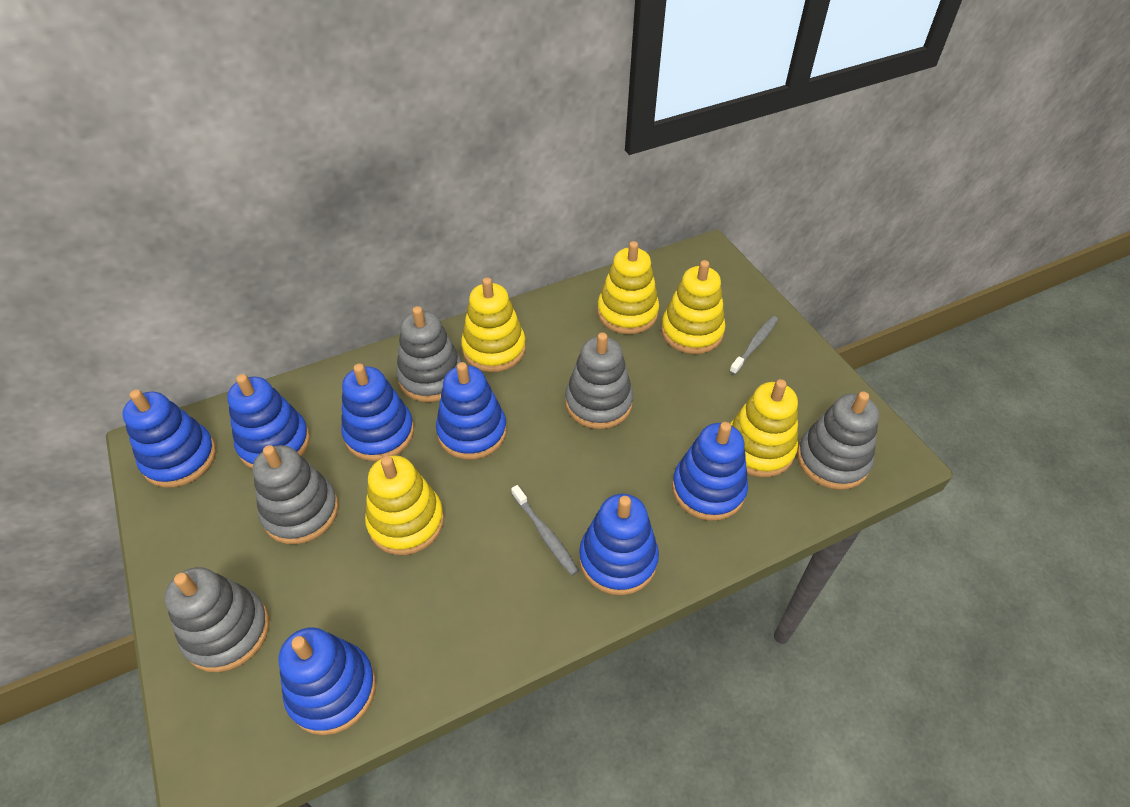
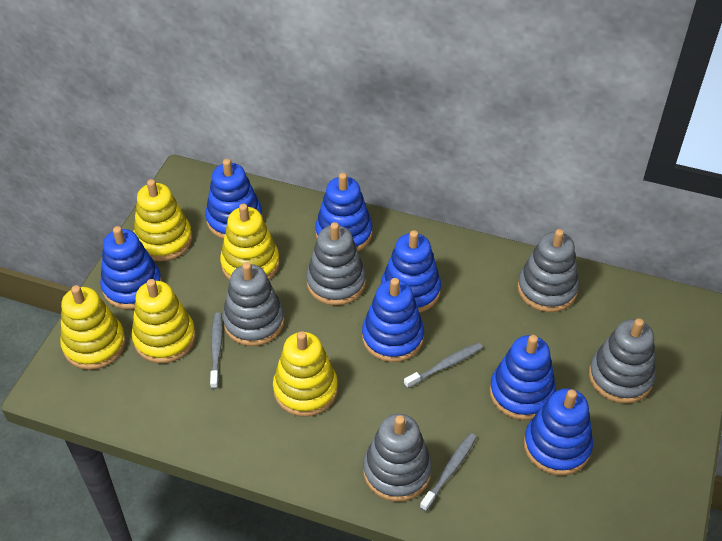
grey toothbrush: [511,485,579,576] [729,316,778,375] = 2 -> [210,312,223,389] [404,343,483,388] [420,433,476,511] = 3

